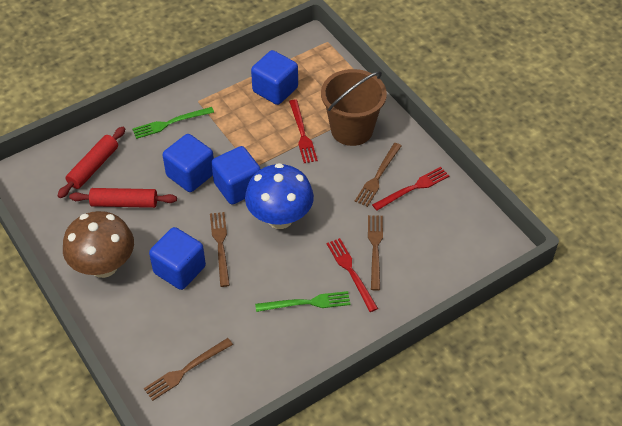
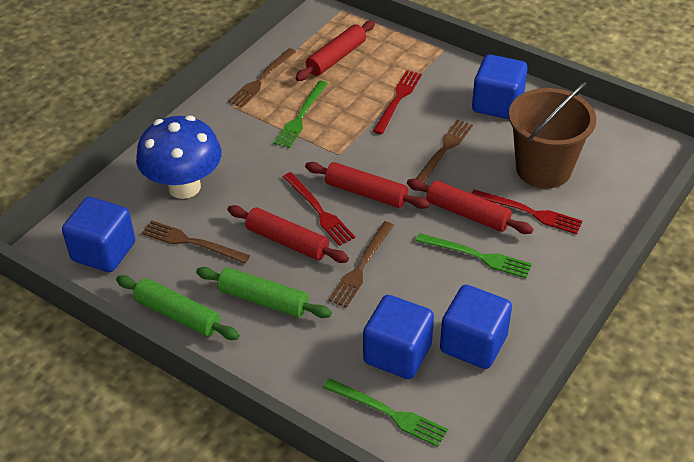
brown mushroom: [63,211,134,278] = 1 -> none = 0
green fork: [132,107,214,139] [255,291,350,312] = 2 -> [274,81,328,148] [323,378,448,447] [416,233,532,278] = 3
green rolling pin: none = 0 -> [116,275,240,340] [196,267,332,318] = 2
red rolling pin: [57,127,125,198] [69,188,177,208] = 2 -> [228,205,349,263] [295,20,375,81] [305,162,430,209] [407,179,533,234] = 4

